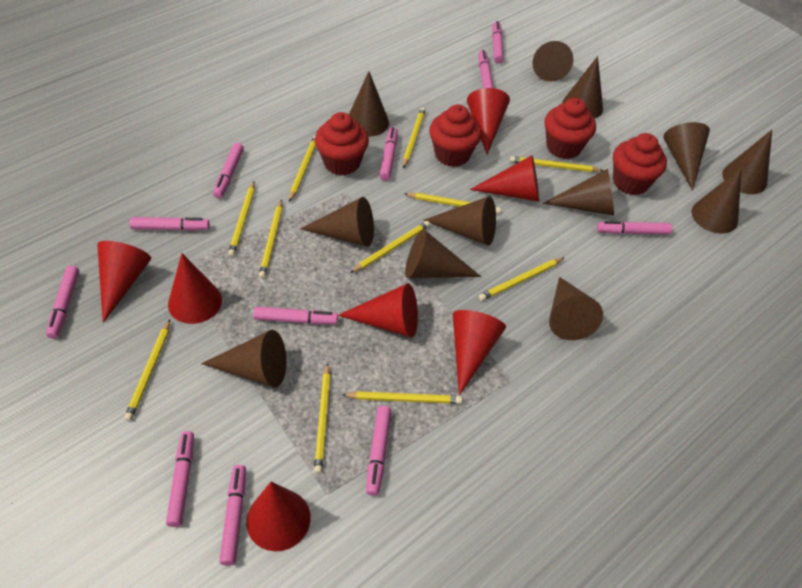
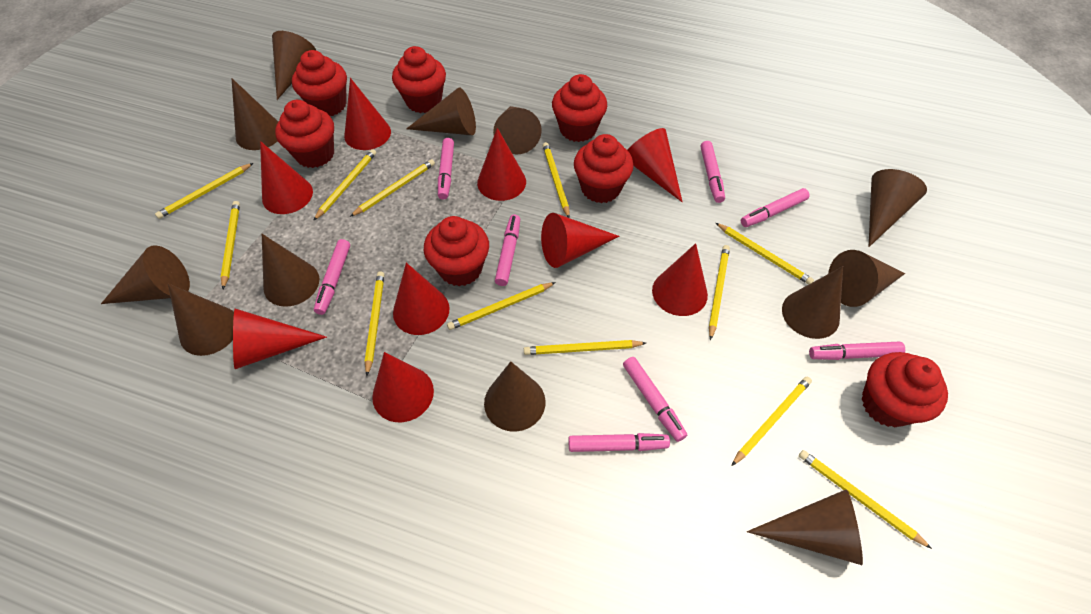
pink marker: [46,266,79,339] [129,217,210,231] [166,431,194,527] [213,143,244,199] [219,465,246,566] [253,307,338,324] [366,406,391,496] [379,127,398,181] [478,50,494,88] [492,21,504,63] [597,221,672,235] = 11 -> [314,239,350,315] [438,138,454,200] [495,215,520,286] [569,433,670,452] [623,357,687,442] [700,141,725,203] [741,188,810,227] [809,342,905,360] = 8
red cone: [97,241,151,323] [168,253,222,324] [246,482,311,551] [338,283,418,338] [453,310,506,396] [467,88,510,154] [470,155,539,202] = 7 -> [233,309,327,369] [260,141,313,214] [344,78,391,150] [372,352,434,422] [393,263,450,335] [477,128,526,201] [541,213,619,268] [627,128,682,202] [652,243,708,316] = 9
red cupcake: [315,112,369,176] [429,105,482,167] [544,98,596,159] [613,133,667,195] = 4 -> [275,100,334,168] [292,50,347,116] [392,46,446,113] [424,216,489,286] [552,74,607,142] [574,134,634,203] [862,352,948,428] = 7
yellow pencil: [124,320,170,421] [228,181,255,257] [259,199,283,278] [289,135,316,202] [314,363,330,474] [342,391,462,404] [350,221,430,273] [403,107,426,168] [404,193,501,214] [479,257,565,301] [510,156,604,172] = 11 -> [155,163,253,219] [221,201,240,289] [313,149,376,221] [350,159,435,217] [365,271,384,376] [447,282,556,330] [524,340,646,355] [543,142,570,218] [709,245,730,340] [716,223,814,285] [731,377,812,466] [799,450,932,549] = 12

